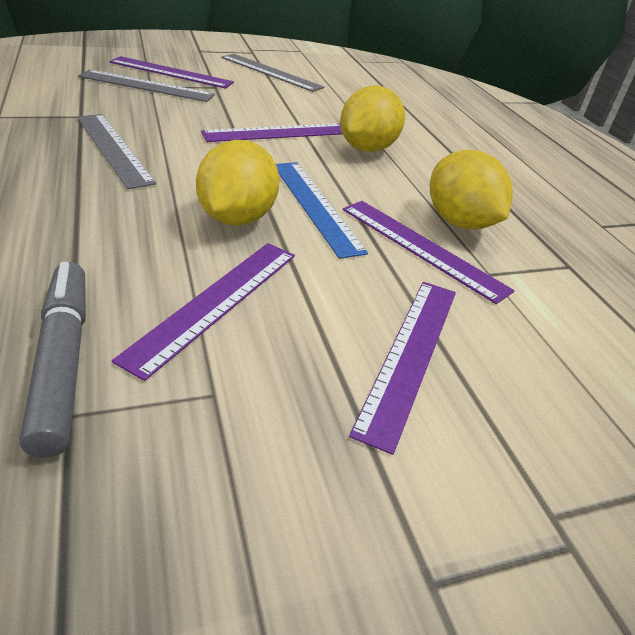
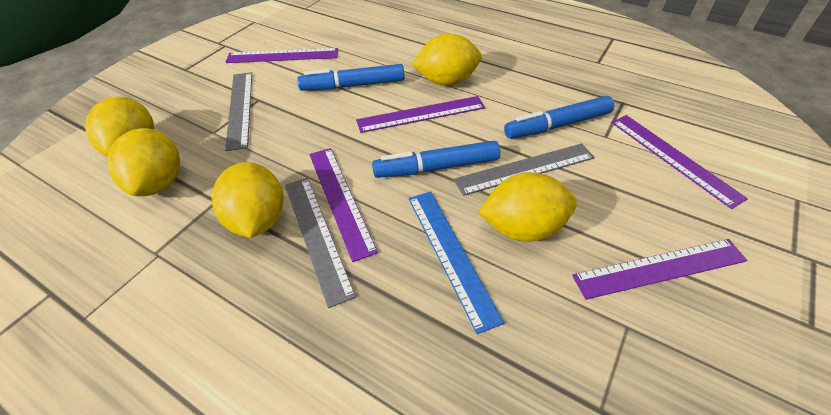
blue marker: none = 0 -> [297,64,404,91] [372,141,500,178] [504,96,614,139] = 3
grey marker: [20,262,86,458] = 1 -> none = 0
yellow lemon: [196,140,279,226] [340,85,405,152] [430,150,513,230] = 3 -> [85,97,155,157] [107,128,180,196] [212,162,283,238] [412,34,482,86] [478,172,577,242] = 5

